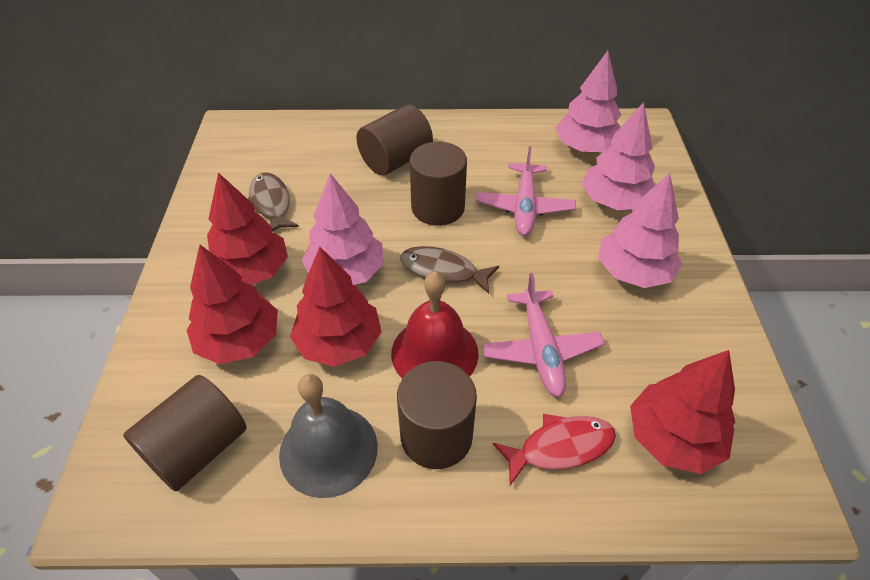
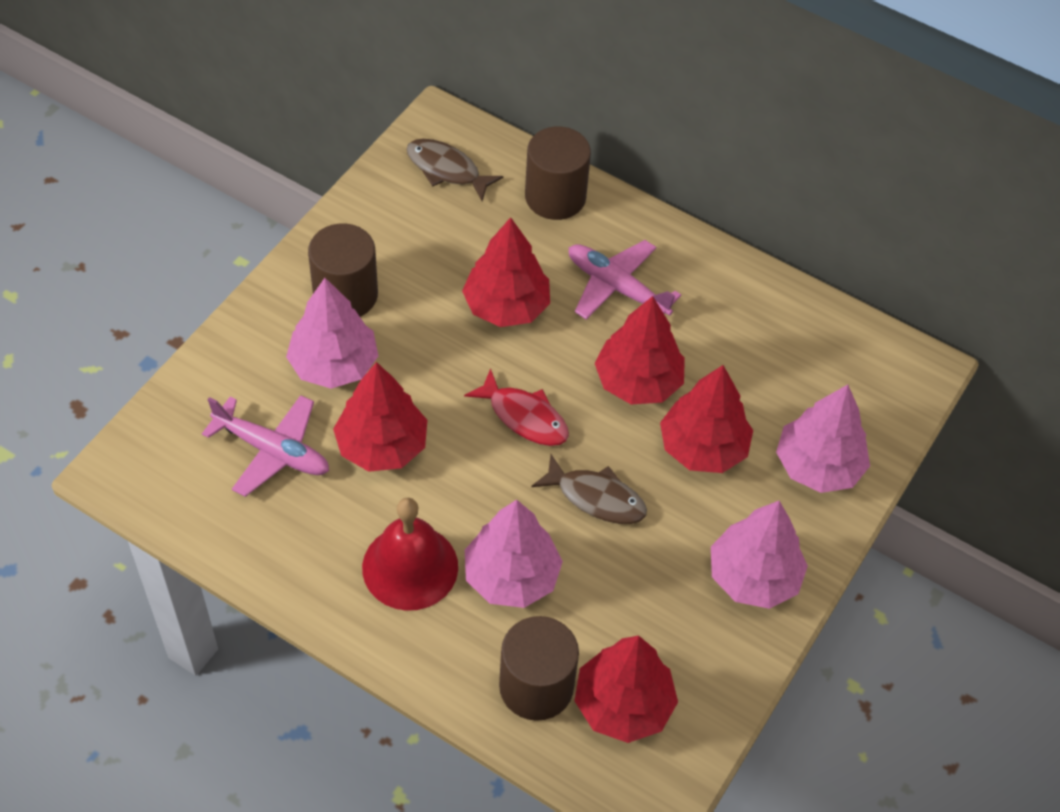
brown cylinder: [123,375,247,492] [356,105,433,176] [397,361,477,469] [410,142,467,226] = 4 -> [308,224,378,317] [499,616,579,721] [525,127,591,220] = 3
grey bell: [279,374,378,498] = 1 -> none = 0
red tree: [187,245,278,364] [207,173,288,285] [290,247,382,367] [630,350,736,474] = 4 -> [333,362,427,472] [462,217,550,327] [575,635,678,743] [595,296,685,404] [660,365,753,473] = 5

